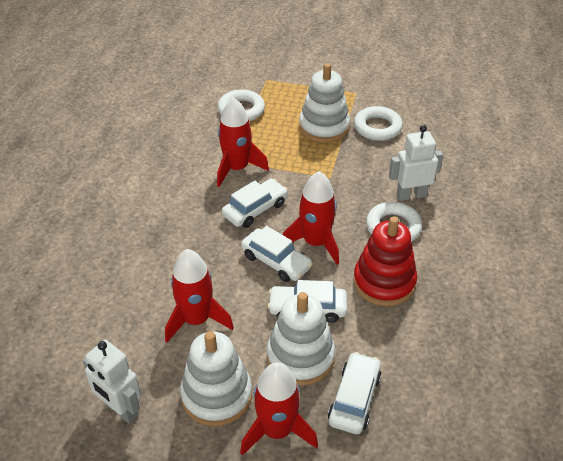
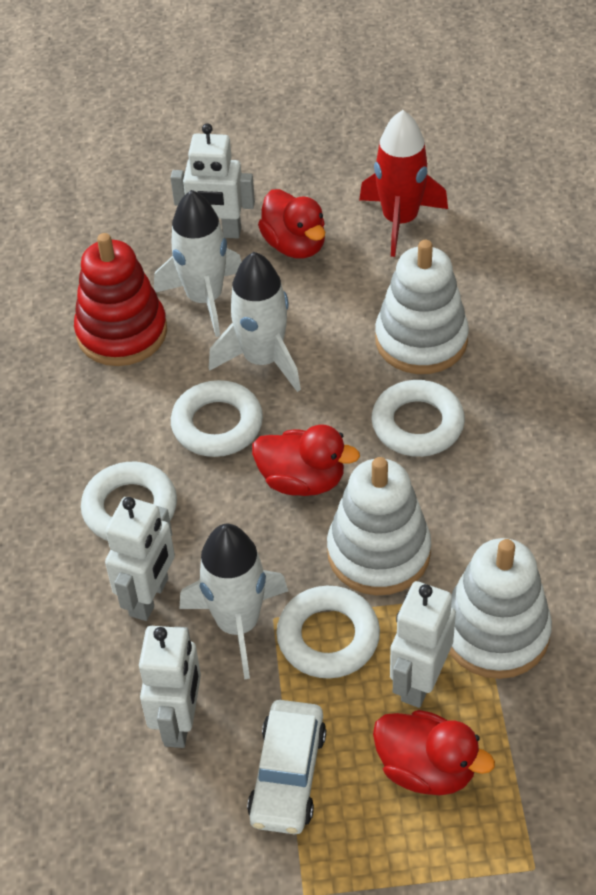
red duck: none = 0 -> [252,424,360,496] [258,189,325,259] [373,710,495,795] = 3
red rocket: [165,249,234,342] [217,98,269,187] [240,362,318,456] [283,171,339,265] = 4 -> [359,110,448,257] = 1
white car: [222,179,288,228] [241,226,313,282] [268,280,347,323] [328,352,382,434] = 4 -> [247,700,326,834] = 1
white ring: [218,89,265,122] [354,106,403,141] [366,202,422,242] = 3 -> [81,462,177,541] [171,380,263,457] [277,586,380,679] [371,380,465,457] = 4
white robot: [82,340,141,424] [389,125,443,201] = 2 -> [105,497,175,621] [139,626,201,748] [171,123,255,239] [390,581,456,708] = 4
white rocket: none = 0 -> [154,190,241,337] [180,524,288,679] [209,252,301,392] = 3

